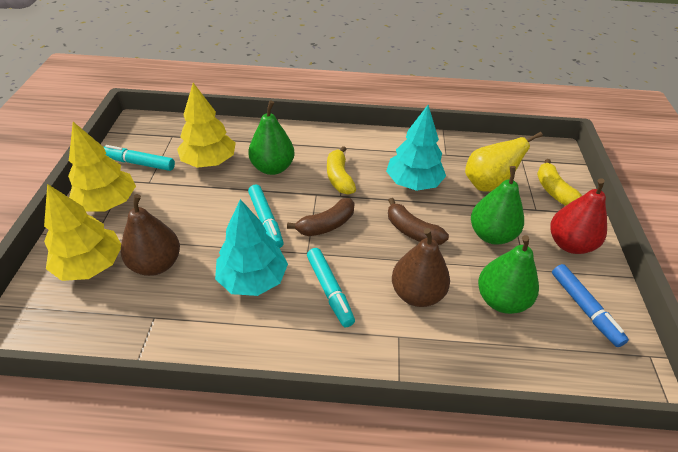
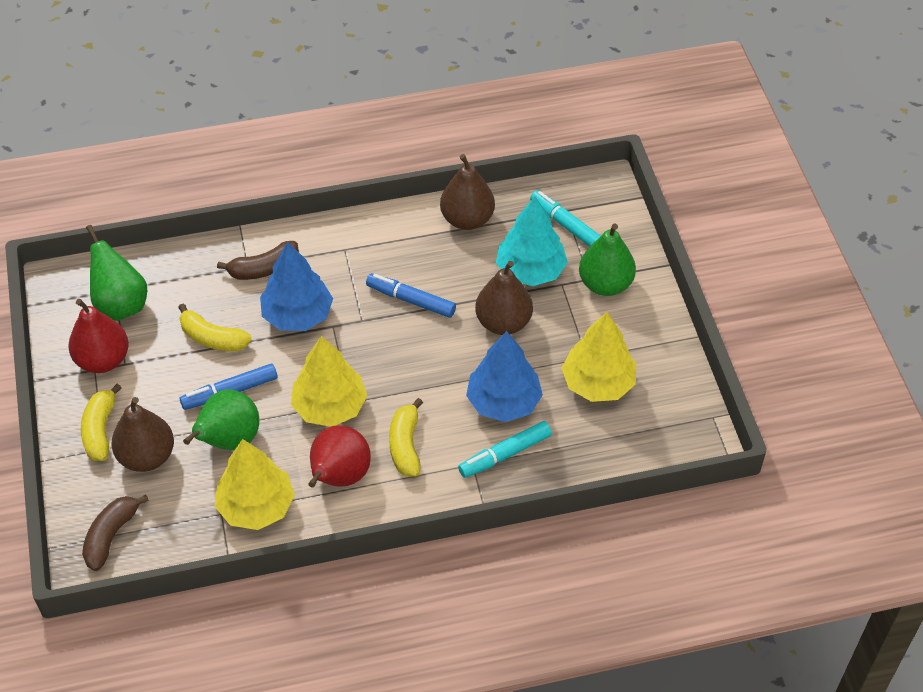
blue marker: [552,264,629,347] = 1 -> [180,364,278,410] [366,273,456,318] = 2
blue tree: none = 0 -> [260,242,333,331] [466,331,543,422] = 2
brown pear: [121,194,180,276] [392,228,450,307] = 2 -> [111,397,174,472] [440,154,495,230] [475,261,533,335] = 3
red pear: [550,179,607,254] = 1 -> [68,299,129,373] [308,425,371,487] = 2
turquoise marker: [104,145,175,171] [248,185,284,248] [307,248,355,327] = 3 -> [458,421,552,478] [530,190,601,247] = 2
turquoise tree: [215,199,288,296] [386,105,446,191] = 2 -> [496,196,568,286] = 1
yellow banana: [327,146,356,194] [537,159,582,206] = 2 -> [81,384,121,461] [178,304,252,351] [389,398,423,477] = 3
yellow pear: [465,132,543,192] = 1 -> none = 0

